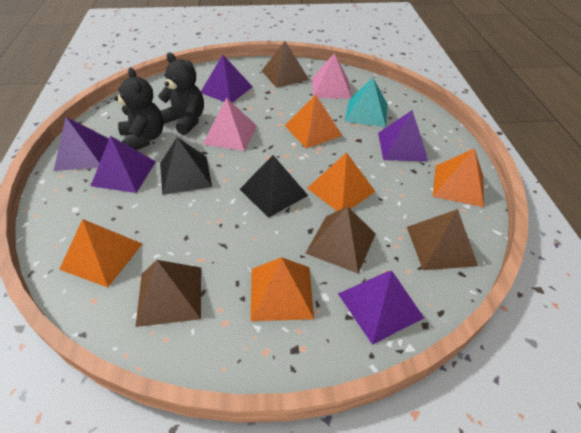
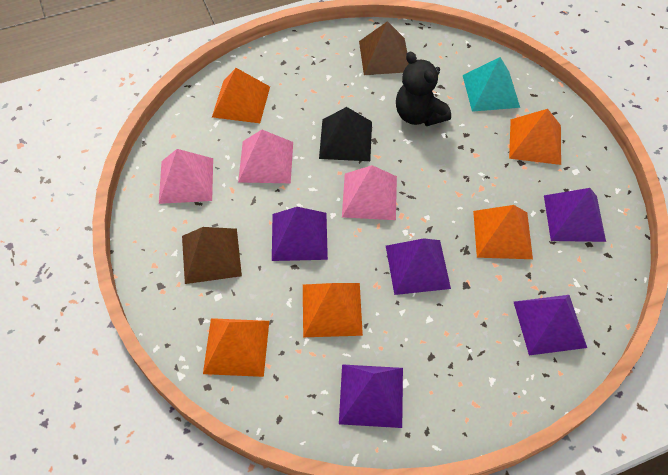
black pyramid: [160,137,212,195] [240,155,308,218] = 2 -> [319,107,372,161] = 1
black teddy bear: [114,68,164,150] [158,53,204,135] = 2 -> [396,52,451,126] = 1
brown pyramid: [135,260,201,327] [262,41,309,88] [305,206,376,273] [407,209,478,270] = 4 -> [182,227,242,284] [359,21,409,75] = 2
pink pyramid: [203,98,257,151] [312,53,351,98] = 2 -> [159,149,213,204] [238,130,293,183] [342,165,397,220] = 3

